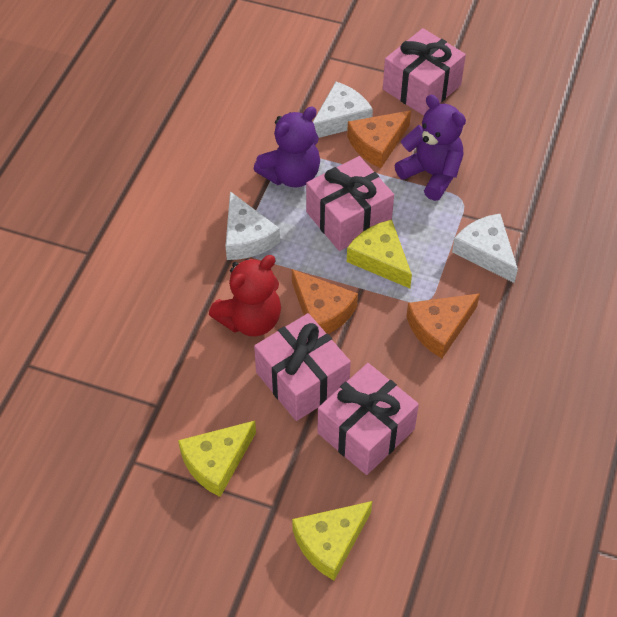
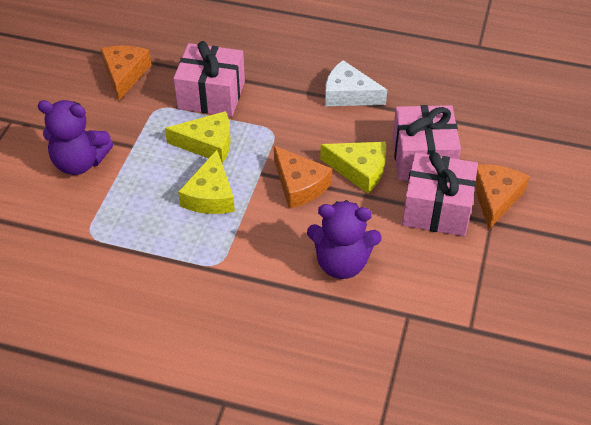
pink gift: [254,313,351,421] [306,156,394,251] [318,363,419,475] [383,28,466,116] = 4 -> [173,41,245,117] [392,105,461,181] [402,152,478,236] = 3
red teddy bear: [209,255,281,337] = 1 -> none = 0
white cheese: [226,191,280,260] [313,82,373,138] [452,214,518,283] = 3 -> [325,60,387,106] = 1

